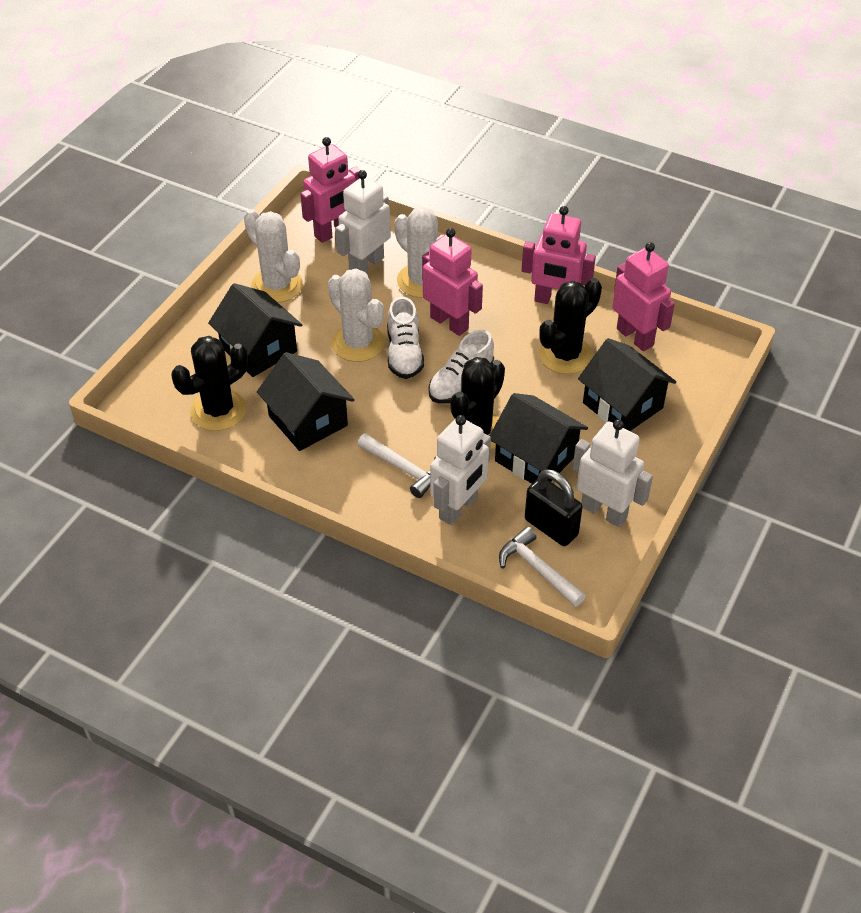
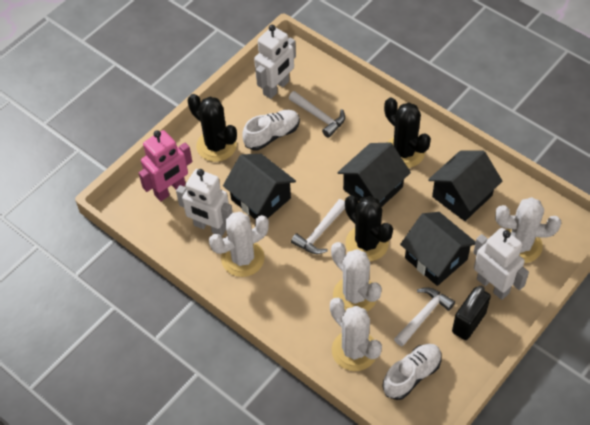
pink robot: [300,137,361,243] [422,228,483,336] [522,206,596,304] [612,242,675,351] = 4 -> [139,130,192,201] = 1
white cactus: [244,209,303,303] [328,269,385,362] [394,207,444,298] = 3 -> [209,212,269,277] [330,298,382,371] [331,242,382,312] [495,197,561,263] = 4
white hammer: [357,433,438,498] [499,526,586,607] = 2 -> [289,91,345,138] [291,199,345,254] [394,287,455,347] = 3

